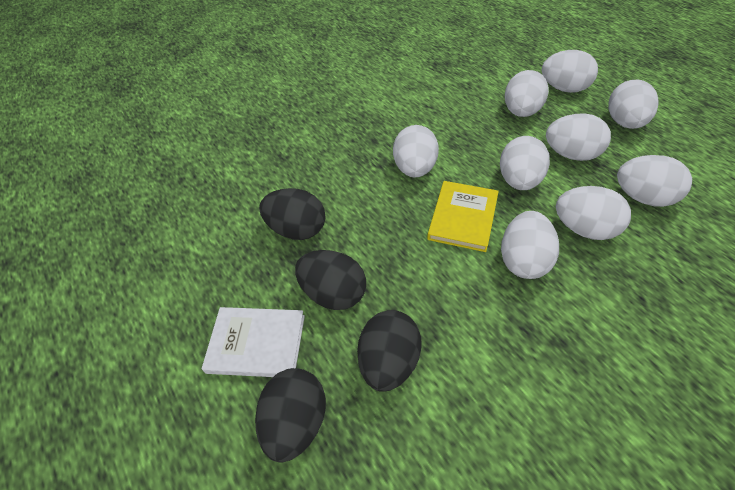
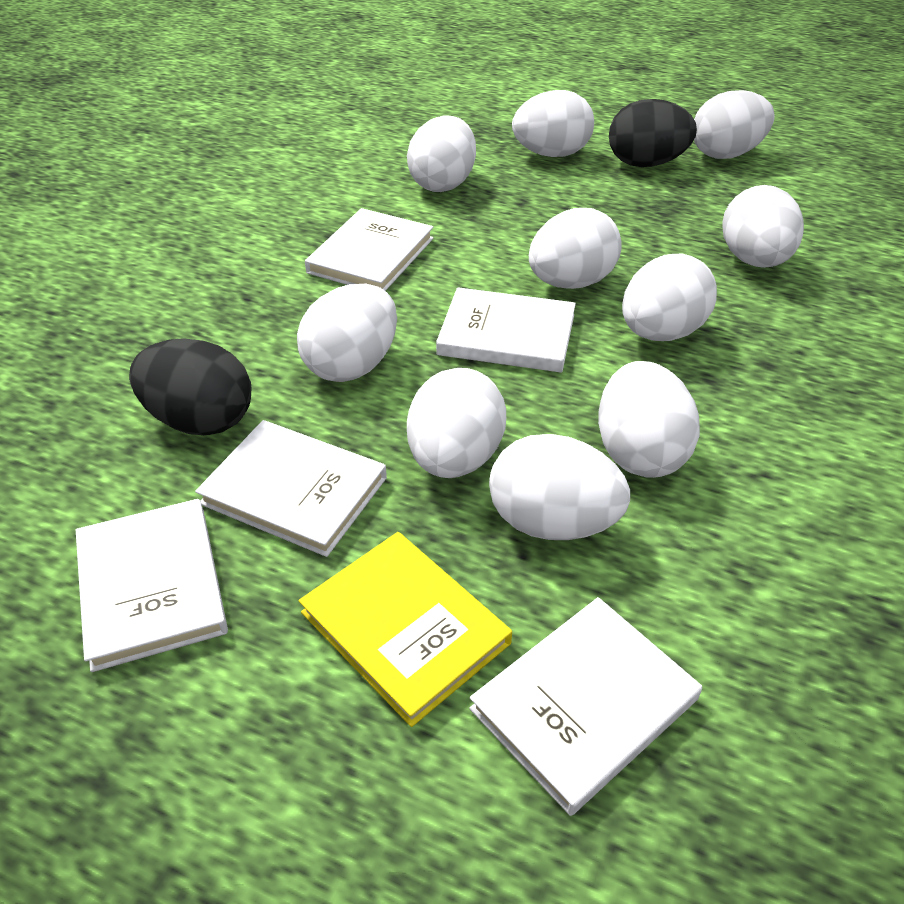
black egg: [255,368,326,462] [259,188,325,240] [295,250,366,310] [357,310,422,392] = 4 -> [129,338,251,435] [609,99,697,167] = 2
white book: [202,307,305,377] = 1 -> [76,499,228,672] [195,420,387,557] [305,208,433,291] [436,287,576,373] [469,597,702,816] = 5
white egg: [393,125,439,178] [500,136,550,190] [501,211,559,279] [505,70,549,117] [542,50,598,93] [546,113,611,161] [556,186,631,240] [608,80,659,129] [617,155,692,207] = 9 -> [297,284,397,382] [407,116,476,192] [407,368,506,478] [489,434,630,540] [512,90,594,157] [529,208,621,289] [598,361,700,478] [622,253,717,341] [694,90,774,159] [723,185,804,268] = 10

